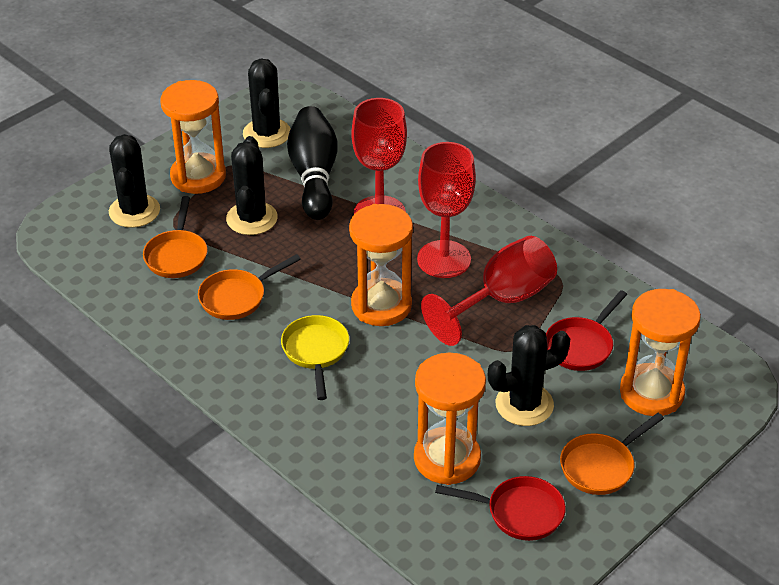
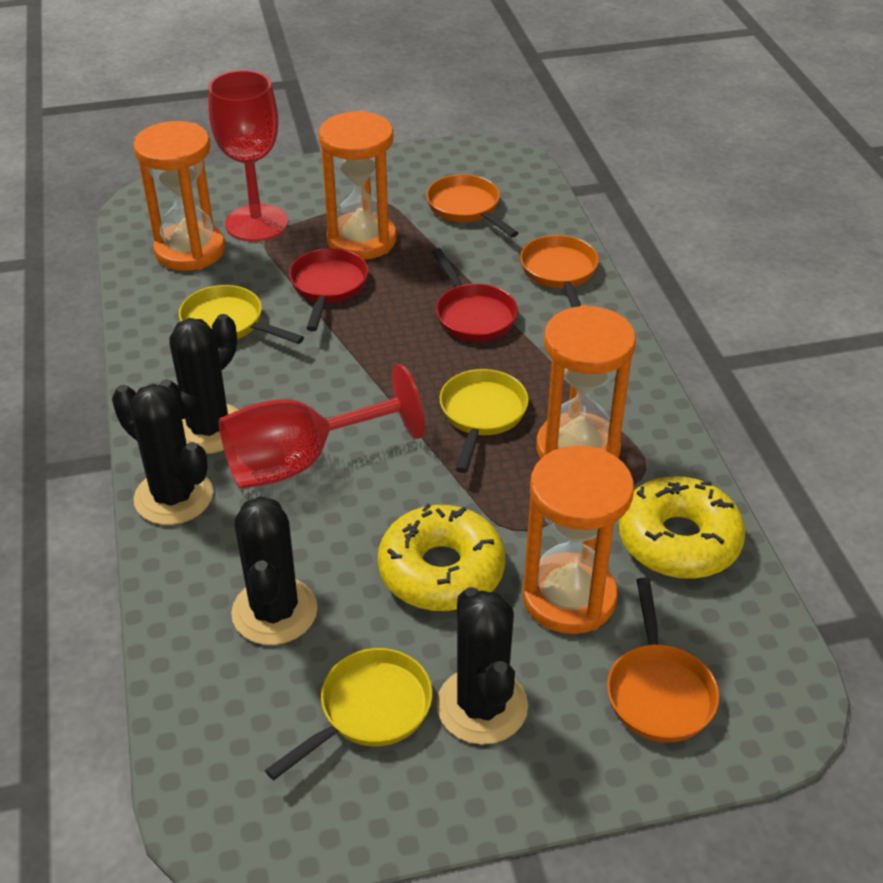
black bowling pin: [287,106,338,220] = 1 -> none = 0
red goblet: [351,98,407,214] [417,142,476,278] [421,236,557,346] = 3 -> [208,70,288,242] [219,364,425,489] = 2
yellow donut: none = 0 -> [378,503,505,611] [619,476,746,579] = 2
yellow pan: [281,315,349,400] = 1 -> [179,285,304,344] [265,648,432,780] [439,369,529,473] = 3

